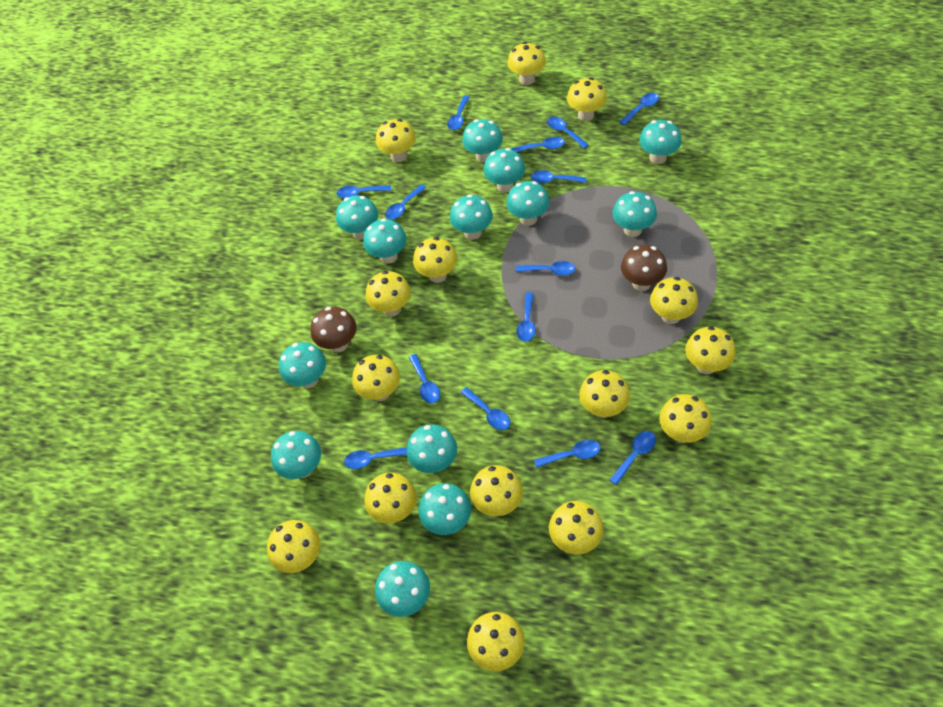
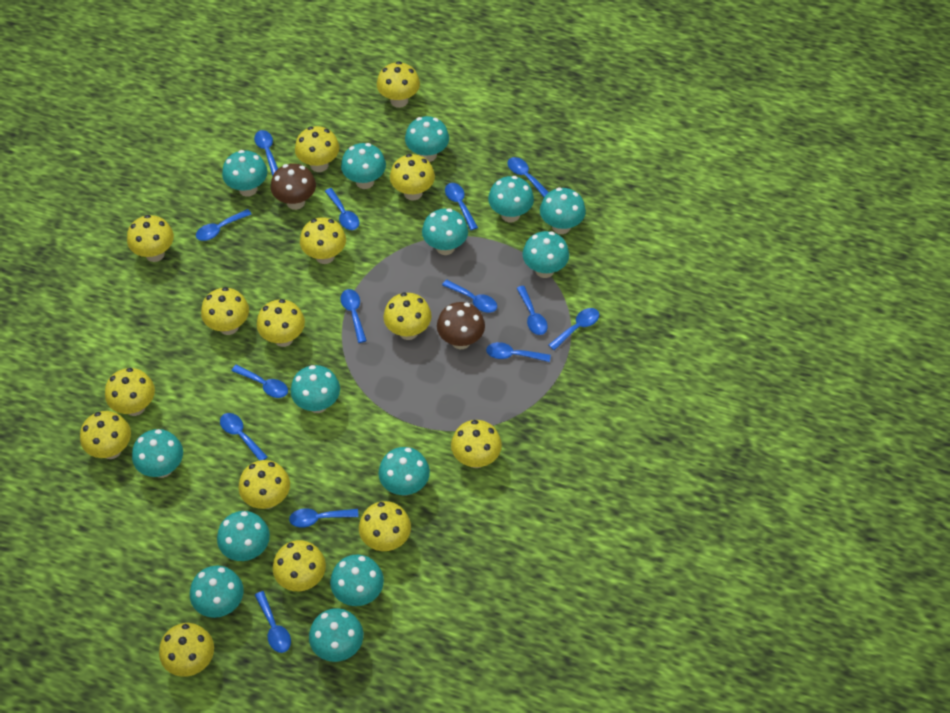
turquoise mushroom: [271,431,321,479] [279,342,326,388] [336,196,378,240] [363,218,407,264] [375,561,430,617] [407,424,457,473] [419,483,471,535] [450,194,493,240] [462,119,503,163] [483,148,525,193] [506,181,549,226] [612,191,657,237] [639,120,681,164] = 13 -> [132,429,183,478] [190,565,244,618] [217,511,270,561] [222,150,267,197] [291,365,340,413] [309,608,363,662] [330,554,384,606] [341,143,386,189] [378,447,430,496] [405,116,449,162] [422,208,468,255] [488,176,534,222] [522,231,569,278] [540,188,586,234] = 14

